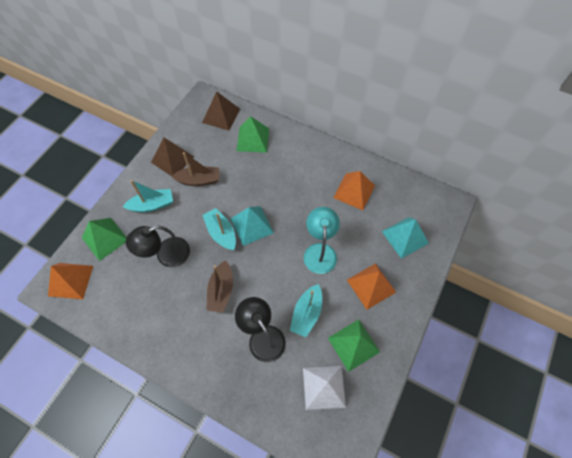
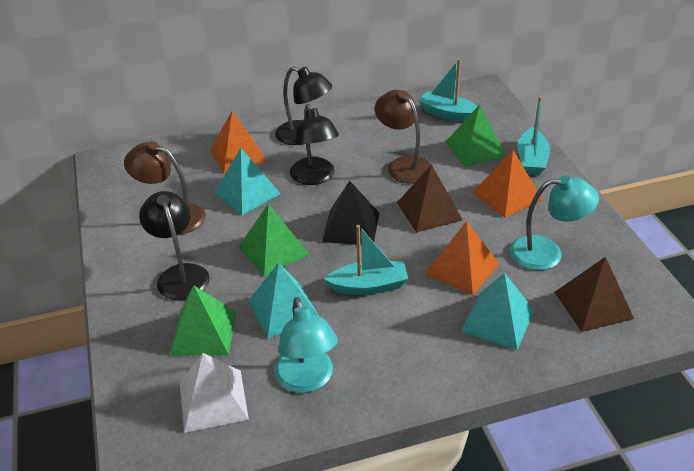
black lamp: [126,226,190,267] [235,297,286,362] = 2 -> [139,191,210,300] [275,66,332,145] [290,104,339,185] = 3
black pyramid: none = 0 -> [322,181,379,245] = 1
brown boat: [171,152,219,186] [206,260,233,313] = 2 -> none = 0
brown lamp: none = 0 -> [124,141,206,234] [375,90,431,183] = 2
turquoise lamp: [304,207,340,274] = 1 -> [274,297,338,393] [510,175,599,270] = 2
turquoise pyramid: [231,206,274,246] [382,217,429,259] = 2 -> [214,148,281,215] [248,263,319,339] [461,272,534,350] = 3

